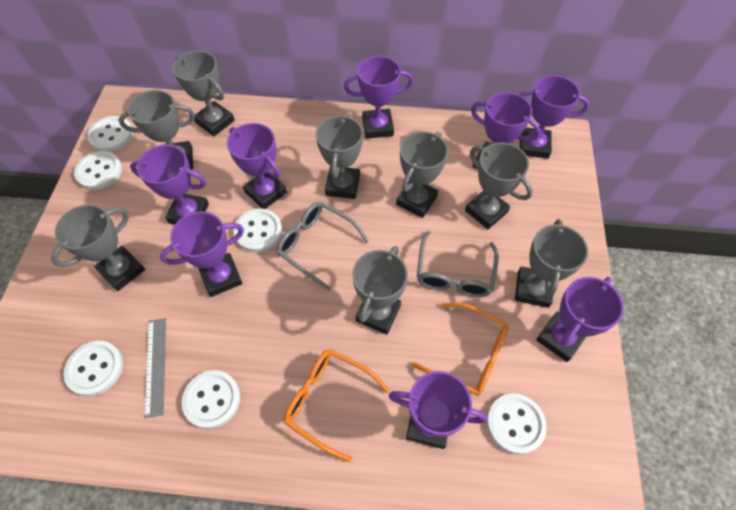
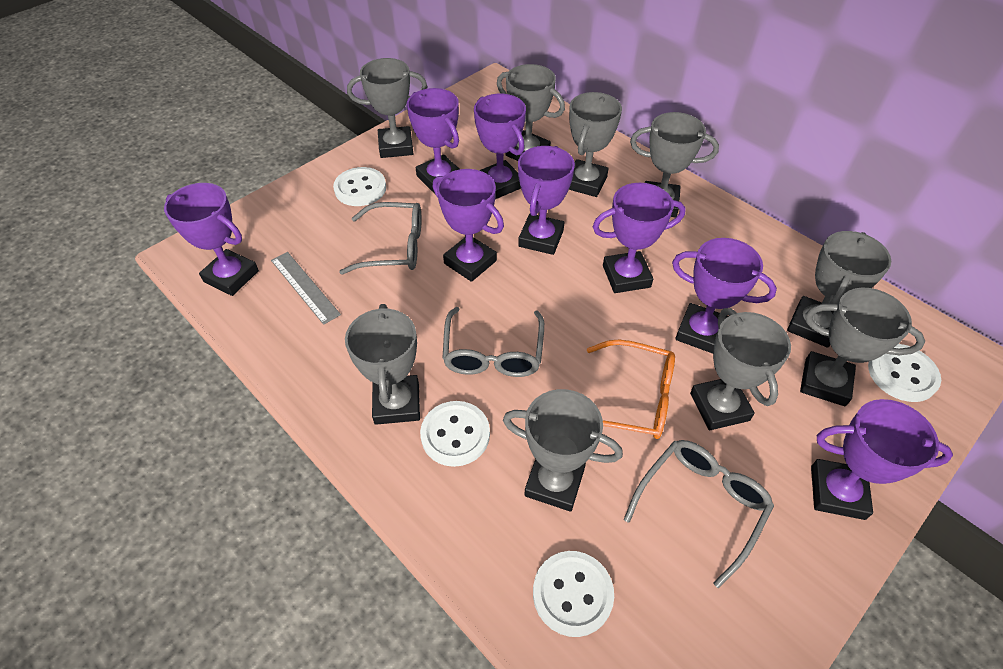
grey glasses: [276,202,369,291] [417,231,499,297] = 2 -> [339,202,422,275] [442,307,544,377] [624,440,774,588] = 3
grey trophy: [51,205,145,291] [119,90,195,170] [173,51,235,136] [316,113,363,199] [352,246,408,334] [396,131,448,218] [465,143,533,229] [515,219,588,308] = 8 -> [345,304,420,425] [347,58,427,158] [497,64,565,161] [503,389,623,512] [569,92,622,197] [630,112,719,217] [690,308,791,430] [787,231,891,348] [800,288,925,406] = 9
orange glasses: [284,349,390,462] [411,303,509,396] = 2 -> [587,339,675,439] = 1
white button: [64,341,123,396] [74,151,122,190] [87,116,133,152] [182,370,240,429] [233,209,282,252] [487,393,547,454] = 6 -> [333,167,386,206] [420,401,490,467] [533,551,614,637] [868,344,941,402] = 4

